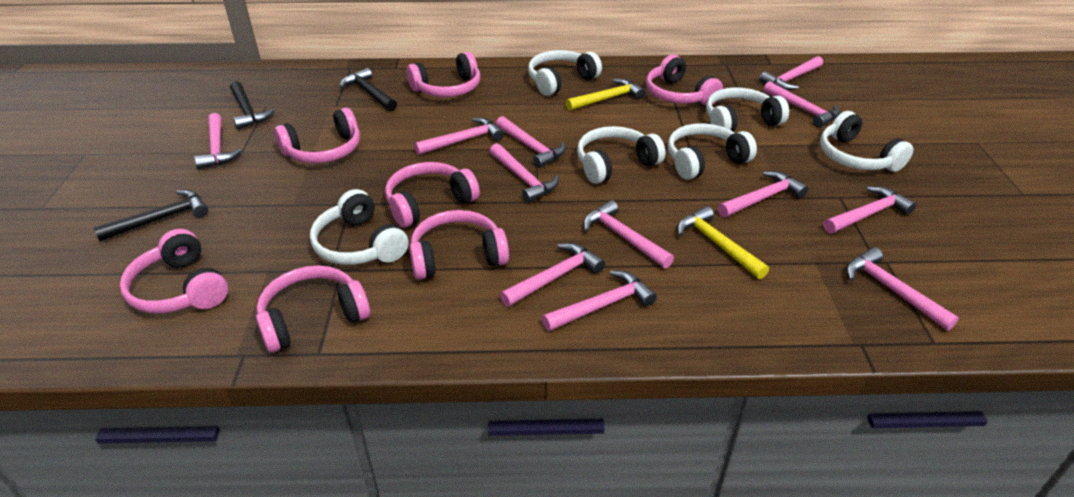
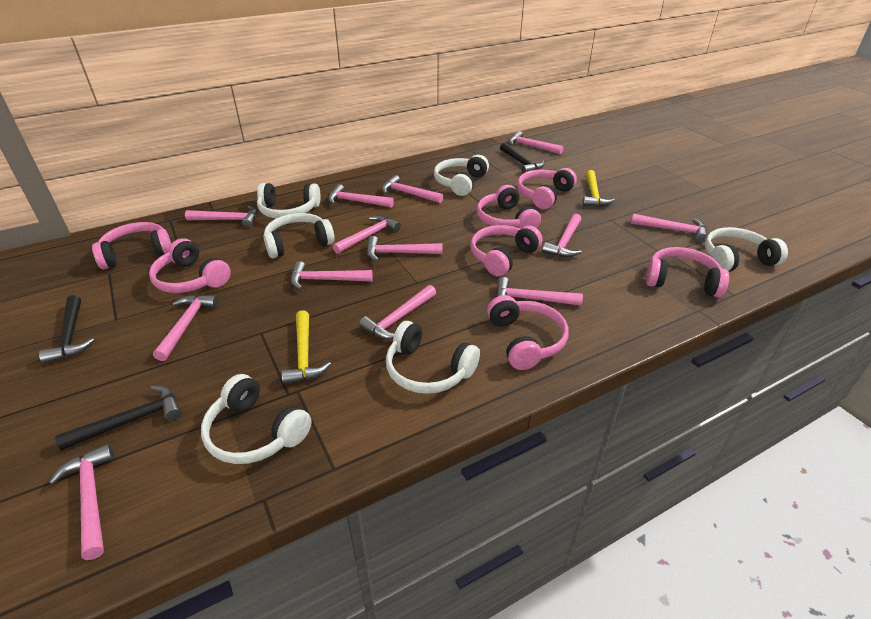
pink hammer: [194,113,242,169] [414,118,504,155] [490,143,559,203] [496,116,566,168] [500,243,605,307] [542,270,657,332] [583,200,674,268] [718,171,808,217] [760,56,823,90] [763,81,840,128] [824,186,916,233] [846,247,959,331] = 12 -> [49,444,114,560] [153,294,219,361] [185,206,257,228] [291,261,373,290] [328,184,394,208] [332,215,401,254] [359,285,436,340] [367,236,442,262] [382,175,443,203] [496,277,583,306] [509,131,563,155] [542,214,582,257] [631,214,707,242] = 13

